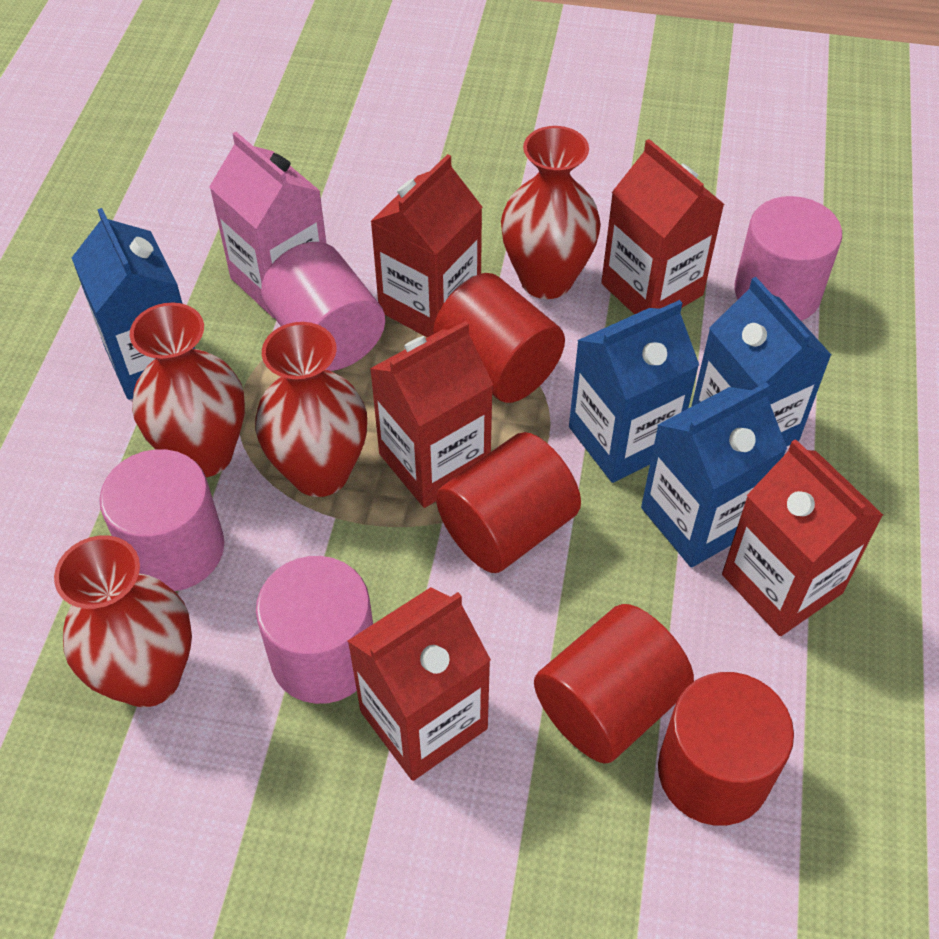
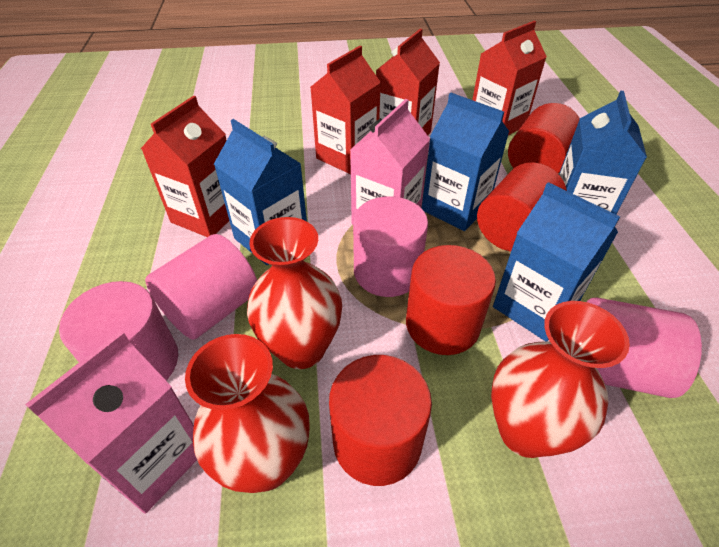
pink carton: [209,132,327,318] = 1 -> [25,330,197,514] [350,99,430,224] = 2
red carton: [348,587,491,781] [370,154,482,337] [370,321,493,508] [601,139,725,315] [722,439,883,636] = 5 -> [141,96,229,237] [311,46,381,174] [376,29,440,135] [472,21,547,136] = 4
red vase: [54,535,192,707] [130,302,245,477] [255,322,367,497] [501,126,601,299] = 4 -> [185,334,310,493] [247,217,342,369] [491,301,630,458] = 3

